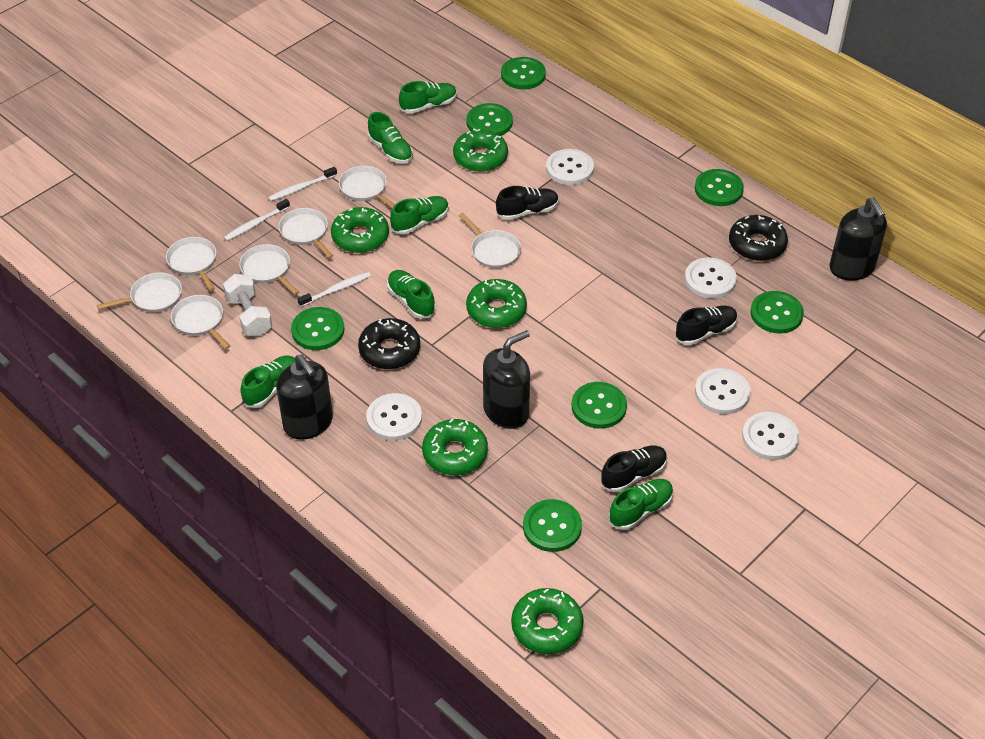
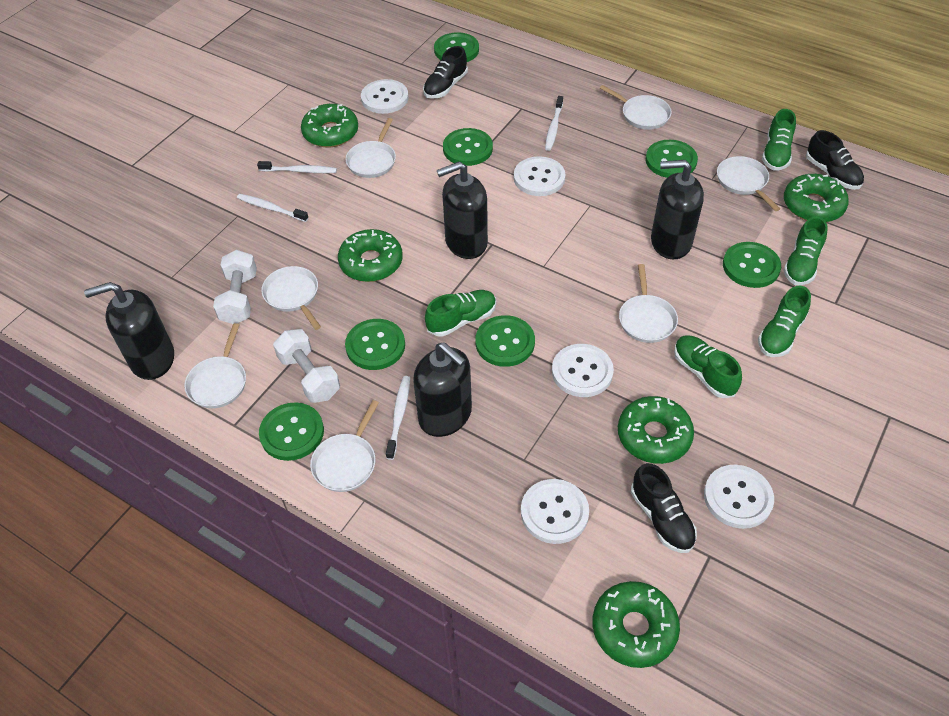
black donut: [358,318,420,369] [729,215,788,261] = 2 -> none = 0
black soap dispenser: [276,354,333,440] [483,330,530,429] [829,198,887,281] = 3 -> [84,282,174,380] [413,342,472,437] [437,162,488,259] [651,160,704,259] = 4
green shoe: [240,356,295,408] [368,112,413,163] [387,270,436,319] [390,196,449,235] [399,81,457,114] [609,479,673,530] = 6 -> [425,290,496,337] [674,335,742,398] [758,285,811,357] [762,109,796,171] [783,216,828,285] = 5
white dumbbell: [223,274,272,337] = 1 -> [213,250,257,324] [273,329,340,403] = 2
white toothbrush: [224,199,290,241] [268,167,337,201] [297,272,371,307] = 3 -> [237,194,309,222] [257,161,337,173] [386,376,410,460] [545,96,563,151] = 4

